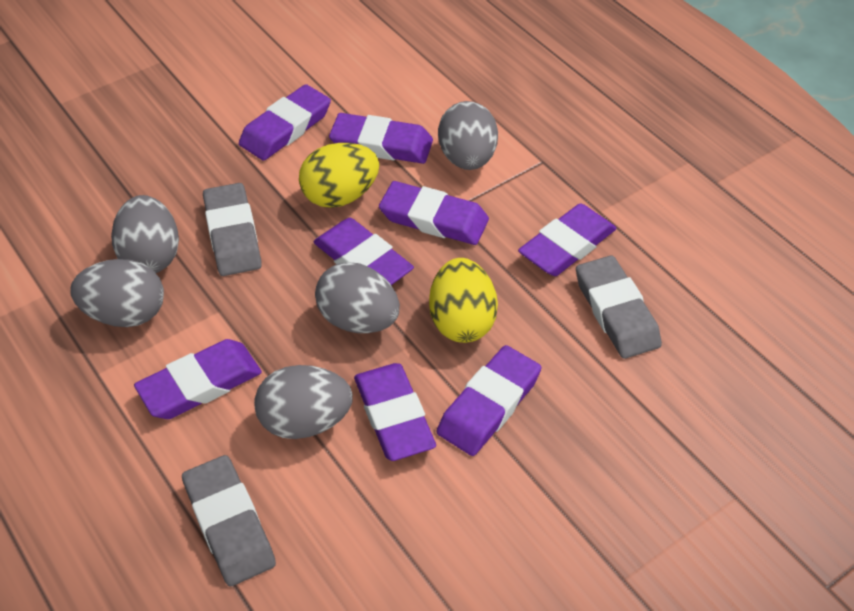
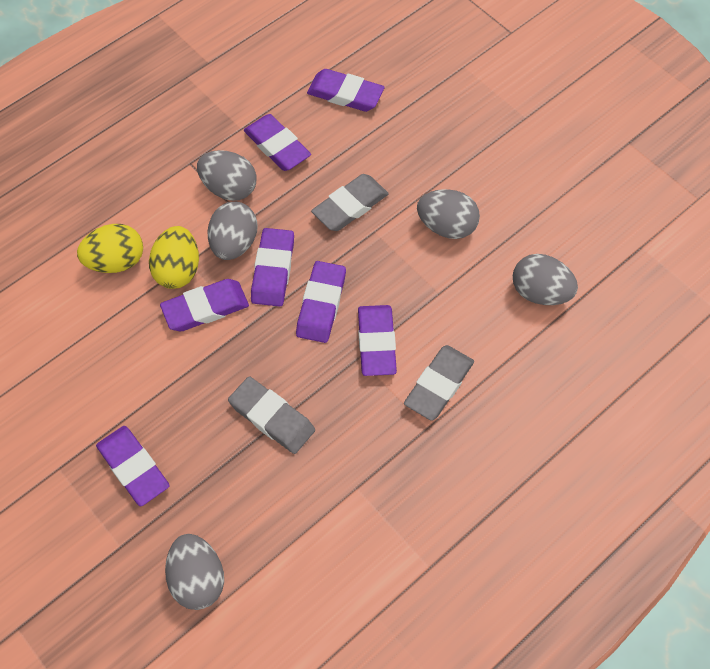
purple eraser: [134,339,262,419] [239,84,331,160] [313,218,414,285] [329,113,433,164] [354,363,436,461] [379,181,489,245] [437,345,541,456] [518,203,616,276] = 8 -> [96,426,170,507] [160,279,249,331] [244,114,311,171] [251,228,294,307] [296,261,346,343] [307,69,384,112] [358,305,397,376] = 7

